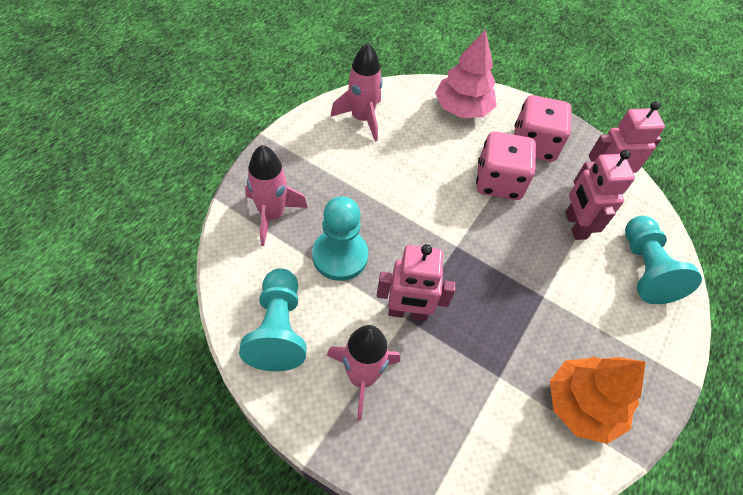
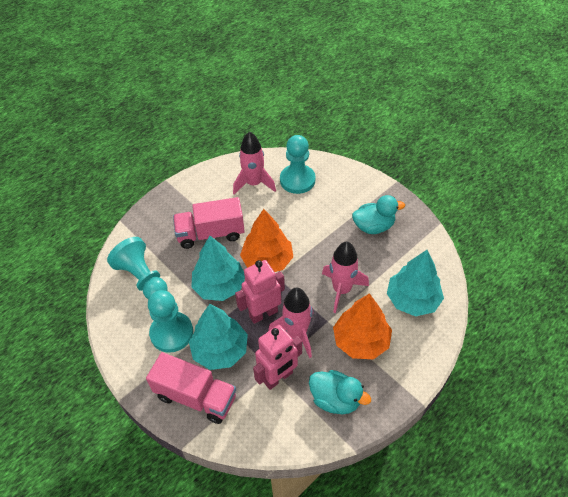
orange tree: [550,357,646,444] = 1 -> [240,209,293,272] [333,293,392,359] = 2
pink dice: [476,132,536,200] [514,95,572,162] = 2 -> none = 0
pink robot: [377,244,456,321] [565,150,635,240] [589,101,665,173] = 3 -> [235,260,285,324] [253,325,302,390] = 2
pink tree: [435,29,496,118] = 1 -> none = 0
pink truck: none = 0 -> [146,352,236,424] [173,197,245,249] = 2
turquoise duck: none = 0 -> [309,370,371,414] [352,195,405,234] = 2
turquoise tree: none = 0 -> [189,304,248,370] [191,236,245,301] [387,250,444,316] = 3

